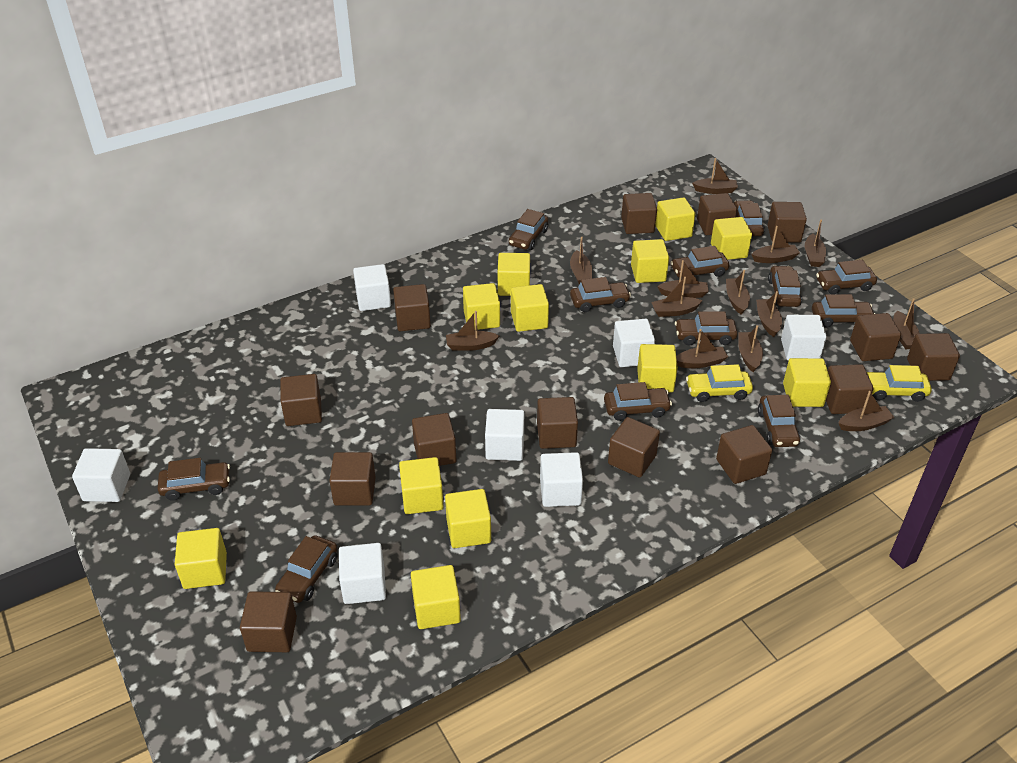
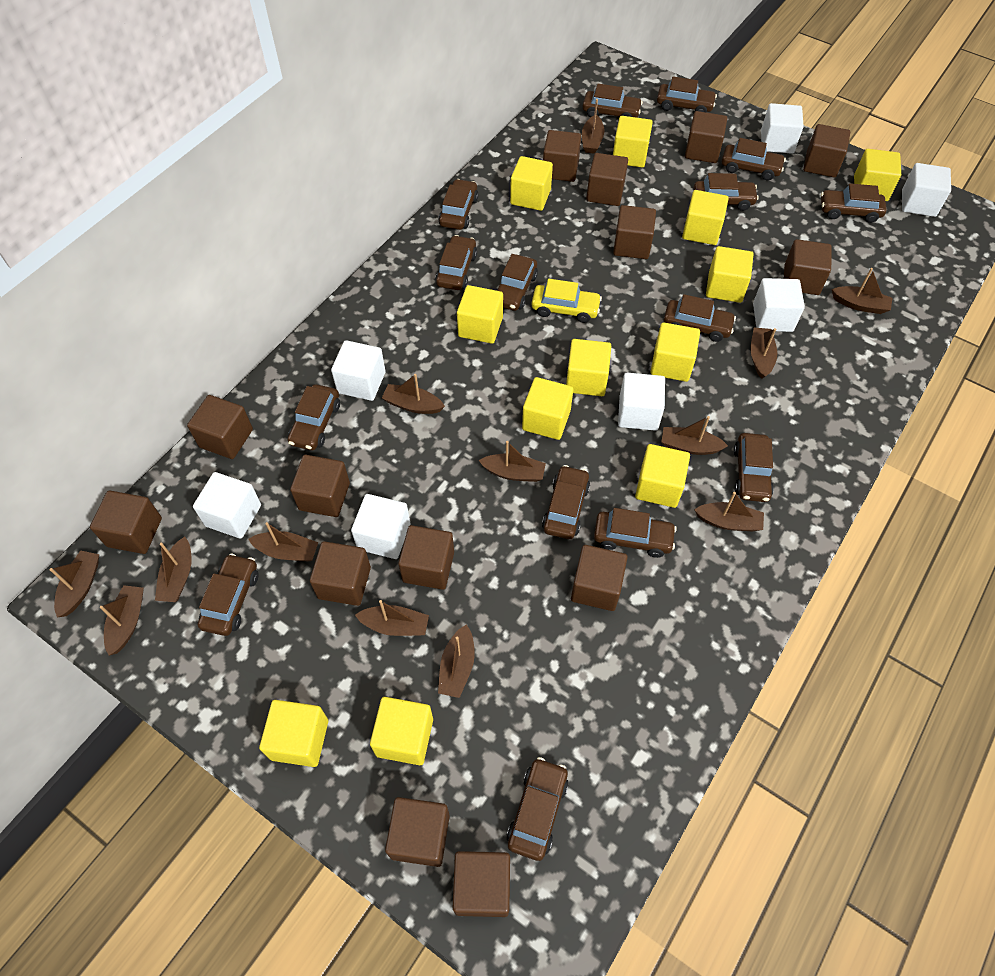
brown car: [158,458,230,501] [275,535,337,603] [509,209,548,250] [570,277,631,312] [604,382,672,421] [671,246,730,277] [675,311,738,345] [734,200,764,236] [758,395,800,447] [768,265,802,307] [812,294,875,328] [816,260,877,294] = 12 -> [198,554,258,636] [288,384,340,450] [435,235,477,290] [438,179,478,230] [496,254,538,311] [507,757,569,861] [542,465,590,539] [582,83,643,118] [594,508,677,558] [657,76,717,113] [664,294,736,342] [693,173,759,211] [722,138,786,181] [733,433,774,502] [821,183,887,223] = 15
yellow car: [686,364,753,402] [867,365,932,402] = 2 -> [532,279,602,323] = 1

